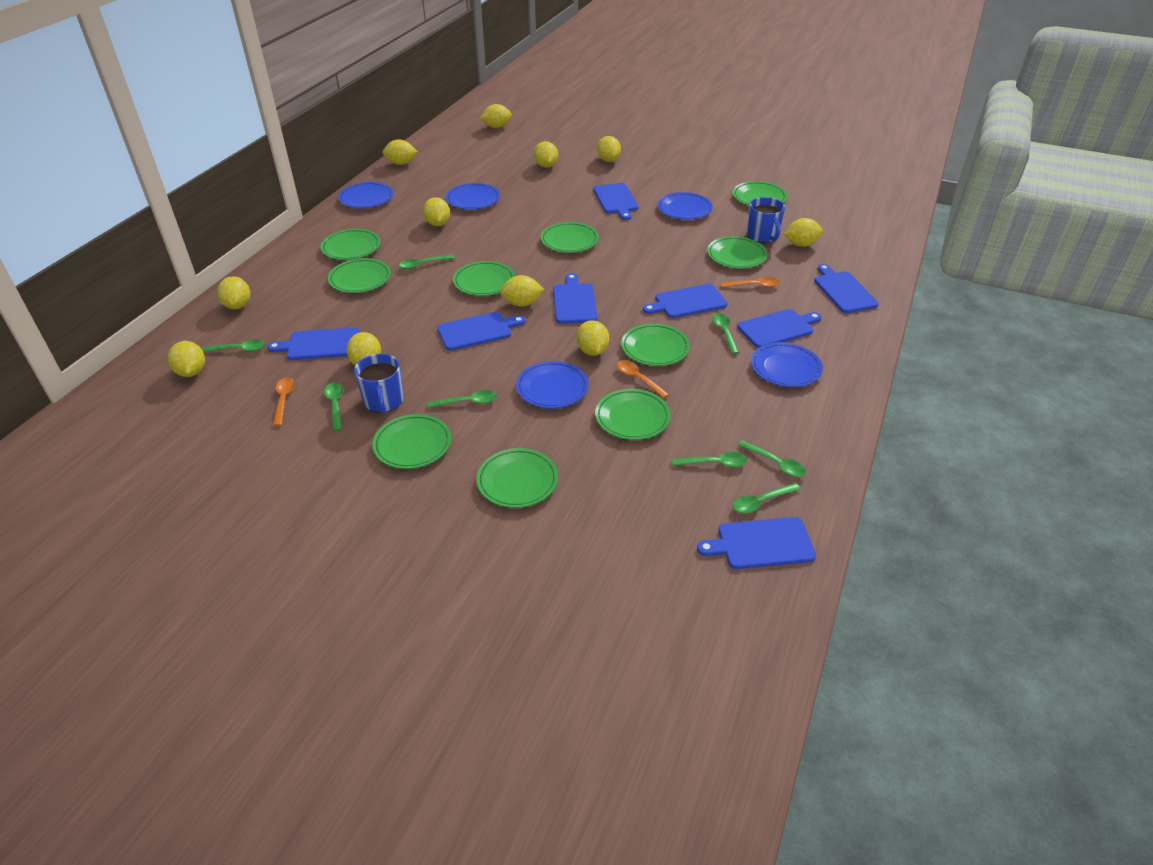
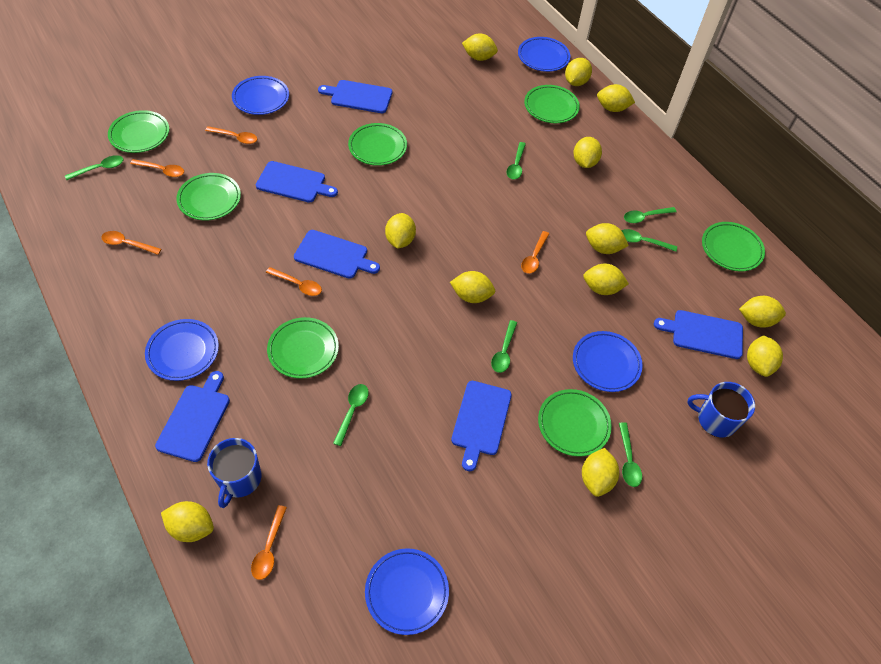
blue cutting board: [267,327,360,360] [437,312,526,351] [553,273,598,324] [593,183,639,220] [643,284,728,318] [697,517,816,569] [737,309,821,348] [814,264,879,313] = 8 -> [155,371,230,462] [256,161,338,203] [294,230,380,279] [318,80,392,113] [451,381,512,471] [654,310,743,359] = 6
green plate: [320,229,380,260] [328,258,391,293] [372,414,451,469] [453,261,515,296] [476,448,558,508] [541,222,599,253] [595,389,671,440] [621,323,690,366] [707,236,767,269] [733,181,787,206] = 10 -> [108,110,169,153] [176,173,241,220] [267,317,339,379] [348,123,407,166] [524,85,580,123] [538,389,612,457] [702,222,765,271] = 7
green spoon: [201,339,266,352] [324,382,343,431] [399,255,455,269] [428,390,497,408] [672,452,747,467] [712,313,739,354] [733,483,800,513] [738,440,806,477] = 8 -> [65,155,123,180] [333,384,369,446] [491,320,517,373] [506,142,526,179] [619,422,642,487] [622,229,677,252] [624,207,676,223] = 7
orange spoon: [273,377,295,426] [617,360,669,398] [721,277,780,287] = 3 -> [102,231,161,255] [130,159,184,177] [205,126,257,144] [251,505,287,580] [266,267,322,296] [521,231,549,274] = 6
yellow lemon: [168,341,205,377] [217,276,250,309] [347,332,381,365] [382,139,418,165] [423,197,450,226] [480,104,512,128] [500,275,544,307] [534,141,558,168] [576,320,609,356] [597,136,621,162] [784,218,823,247] = 11 -> [161,501,214,542] [385,213,416,249] [450,271,495,303] [462,34,498,61] [565,58,592,86] [573,137,602,168] [582,448,619,497] [583,264,629,295] [586,223,629,254] [597,84,635,112] [739,296,786,328] [747,335,783,377] = 12

